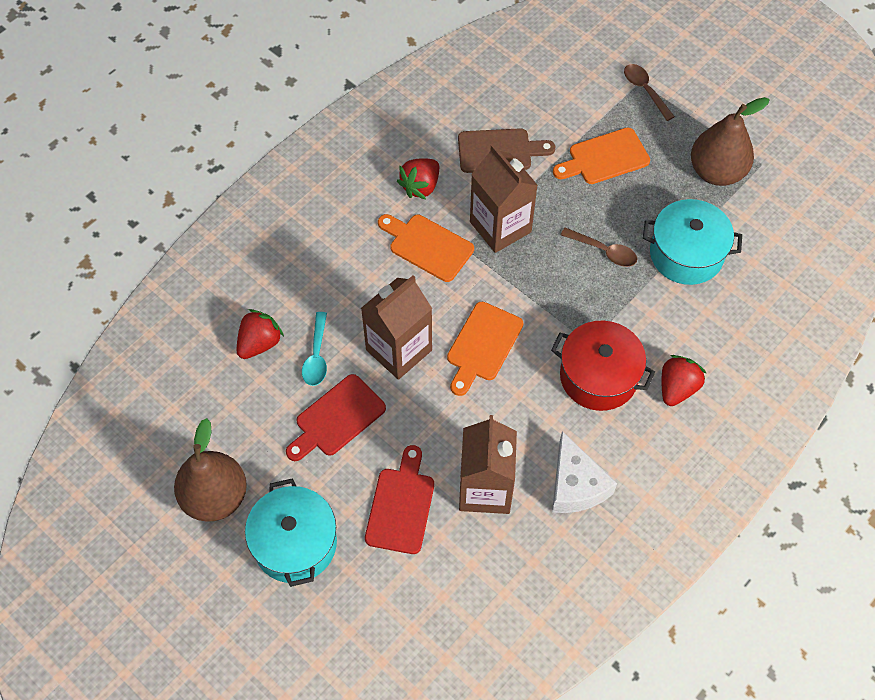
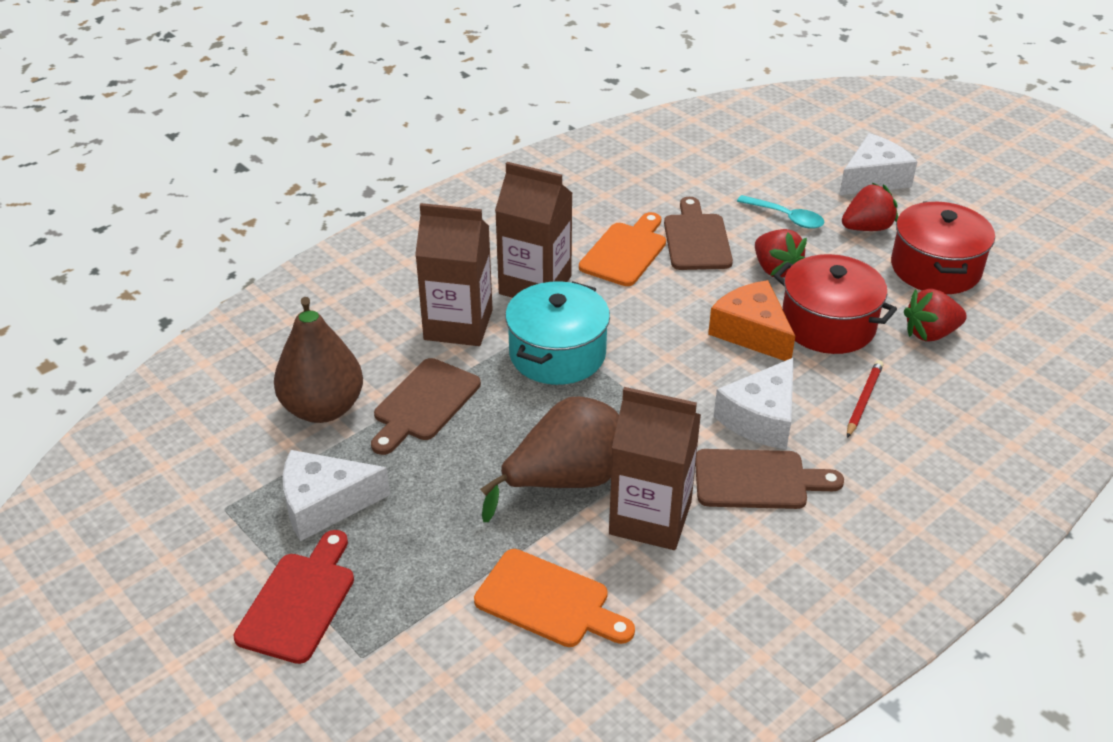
brown cutting board: [458,128,555,173] = 1 -> [371,358,481,455] [664,197,733,270] [695,449,844,509] = 3
brown spoon: [561,228,637,267] [624,64,675,121] = 2 -> none = 0
orange cheese: none = 0 -> [708,280,795,361] = 1
orange cutting board: [378,214,474,282] [447,302,523,396] [553,127,650,184] = 3 -> [474,549,635,647] [579,212,666,286] = 2
red cutting board: [286,374,386,461] [365,445,434,554] = 2 -> [234,530,354,664] = 1
red pencil: none = 0 -> [847,360,883,438] = 1
red pot: [551,321,655,411] = 1 -> [774,254,897,354] [891,202,995,294] = 2
turquoise pot: [245,478,337,587] [643,199,742,285] = 2 -> [505,281,610,385] = 1
white cheese: [552,431,617,513] = 1 -> [283,450,390,541] [714,358,794,449] [840,133,917,195] = 3

